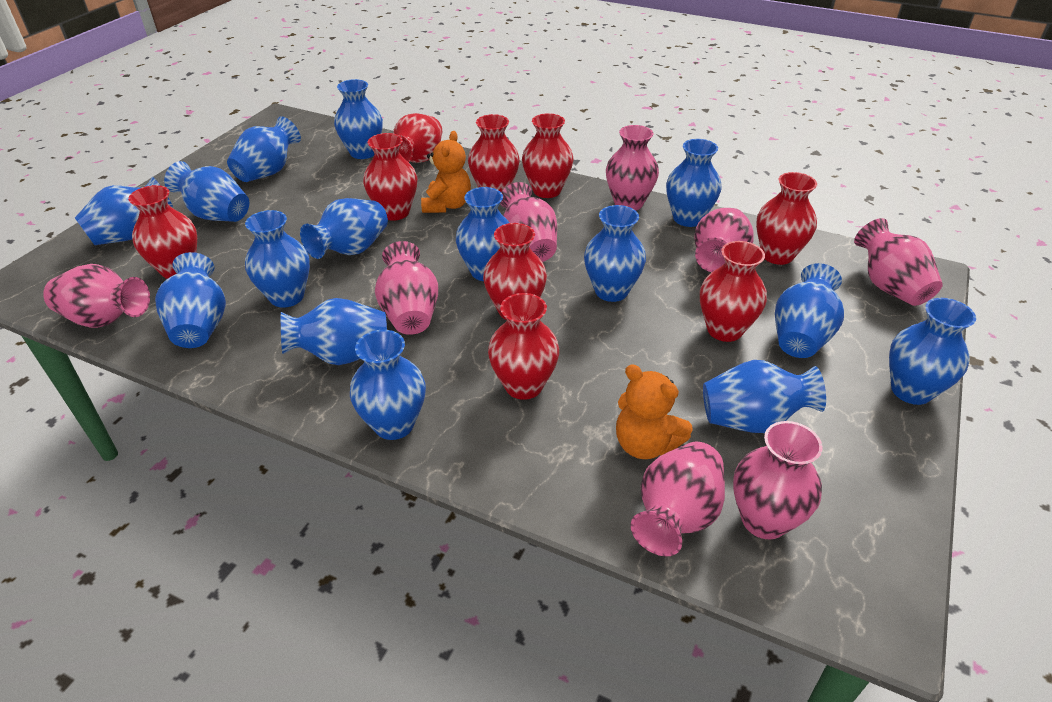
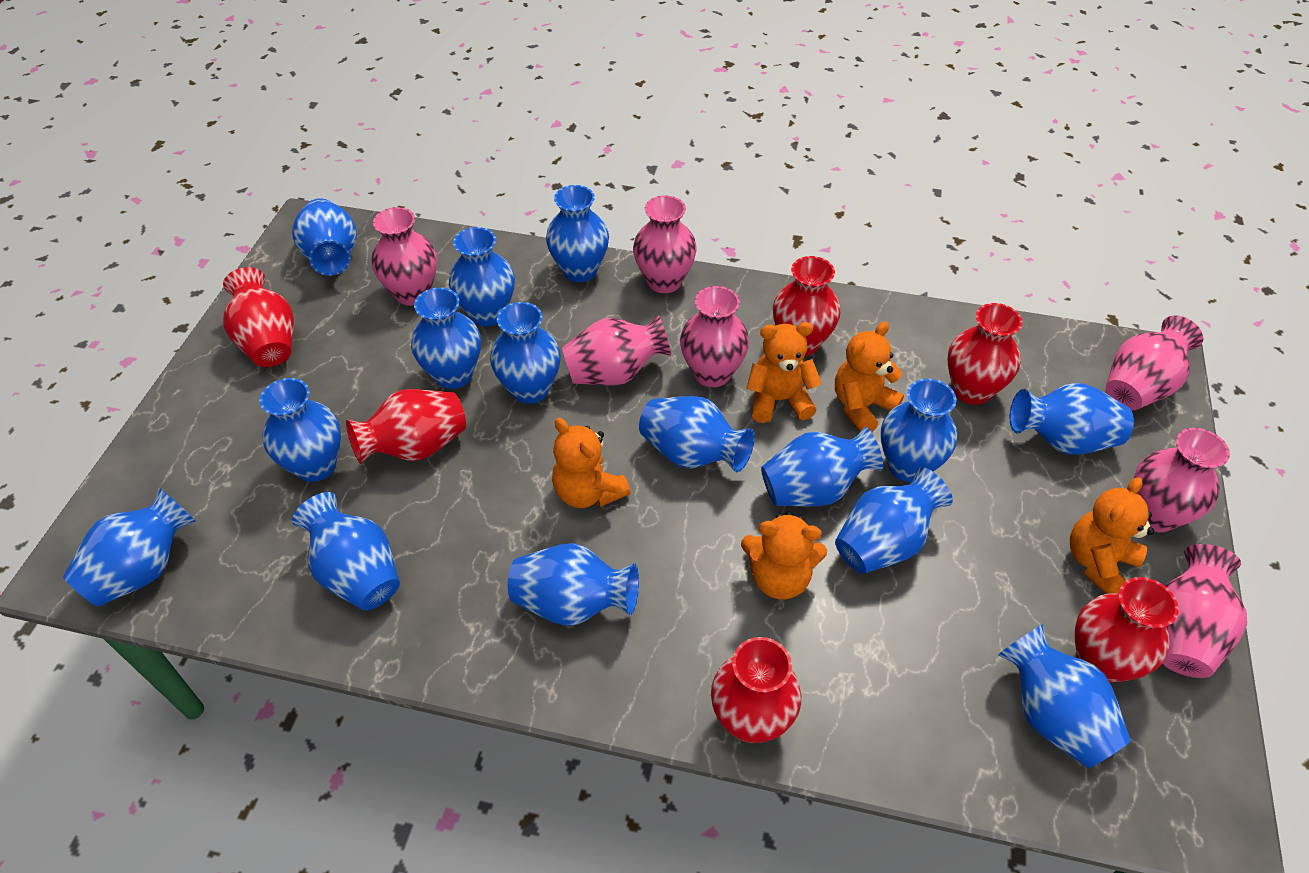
orange teddy bear: [421,131,471,213] [616,364,693,459] = 2 -> [552,418,631,508] [741,511,827,600] [746,322,822,423] [835,322,904,432] [1070,477,1154,594] = 5
pink vase: [43,264,150,328] [375,241,438,335] [500,182,557,262] [606,125,659,211] [631,442,725,556] [695,208,754,272] [733,421,823,540] [854,218,943,306] = 8 -> [371,207,437,306] [562,315,671,386] [633,195,697,293] [680,286,749,387] [1106,315,1203,410] [1133,428,1230,532] [1162,544,1247,678] = 7
red vase: [128,185,197,279] [363,133,417,221] [393,113,442,163] [468,114,520,192] [483,223,547,320] [488,293,559,400] [522,113,573,198] [700,241,767,342] [756,172,817,265] = 9 -> [223,267,294,367] [346,389,466,464] [711,637,801,743] [773,256,840,356] [947,303,1022,405] [1075,577,1179,683] = 6

